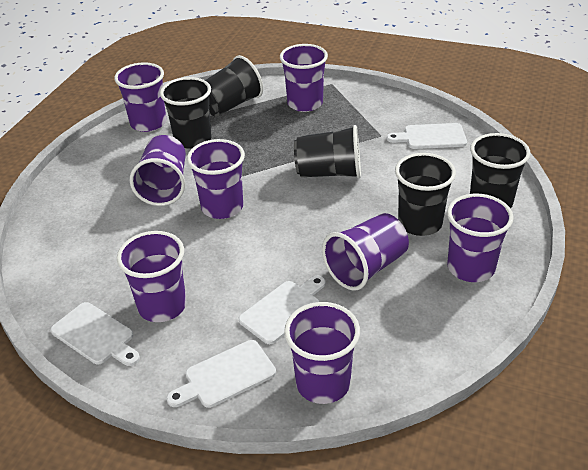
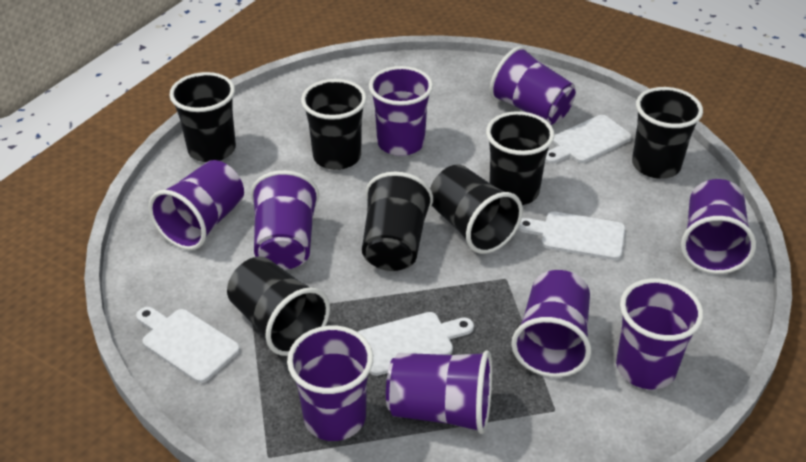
black cup: [160,77,212,149] [205,55,263,117] [294,125,361,178] [395,153,456,236] [470,133,531,209] = 5 -> [169,72,236,162] [227,256,330,356] [301,79,367,170] [362,172,433,271] [430,164,523,254] [486,111,554,205] [632,87,703,179] = 7
purple cup: [114,62,167,132] [117,231,186,322] [130,135,186,206] [187,139,245,219] [280,44,328,112] [284,302,360,404] [322,213,409,291] [447,194,514,282] = 8 -> [149,160,244,250] [251,170,319,270] [287,326,373,441] [369,66,433,156] [386,350,492,434] [490,46,576,125] [511,270,591,377] [616,278,704,389] [681,179,756,274] = 9

